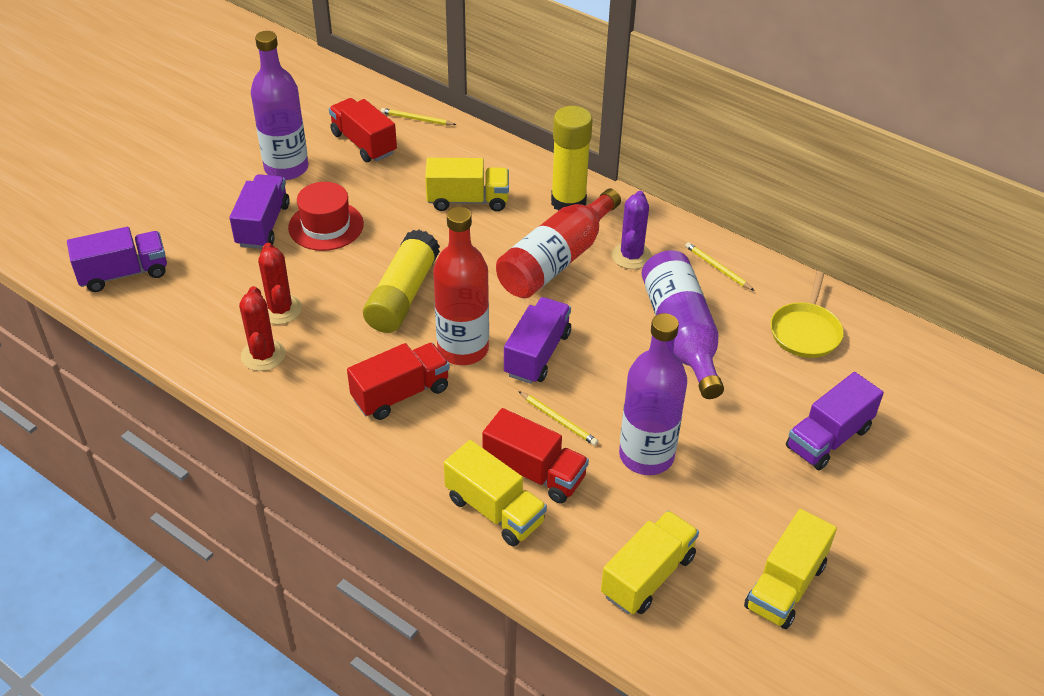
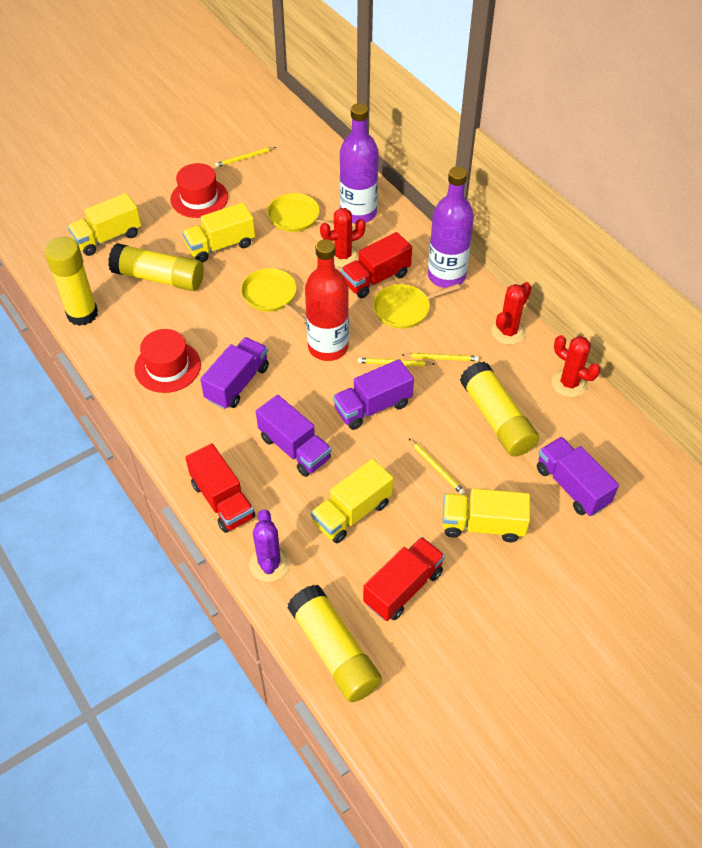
purple bottle: [251,31,309,180] [619,313,687,475] [641,250,724,399] = 3 -> [340,103,379,224] [428,167,474,288] = 2
red bottle: [433,207,489,365] [496,189,621,298] = 2 -> [305,239,349,361] = 1
red cactus: [239,286,285,371] [258,243,302,325] = 2 -> [320,208,366,267] [491,282,532,345] [552,335,600,397] = 3
red hat: [288,182,364,251] = 1 -> [134,329,201,393] [170,163,228,218] = 2
yellow glue stick: [363,230,440,333] [551,106,593,211] = 2 -> [44,237,98,326] [108,243,204,291] [288,585,382,702] [460,362,539,457] = 4
yellow pan: [770,271,844,358] = 1 -> [241,268,306,324] [267,193,334,232] [373,284,460,329] = 3
yellow pencil: [381,108,457,125] [518,391,598,446] [685,242,755,291] = 3 -> [215,147,276,167] [358,358,434,366] [402,353,479,361] [409,439,465,495] = 4

